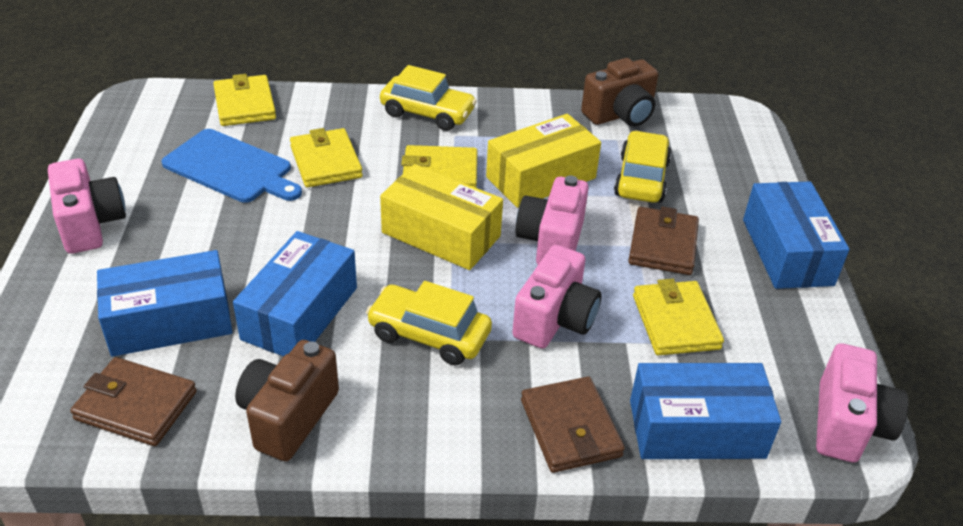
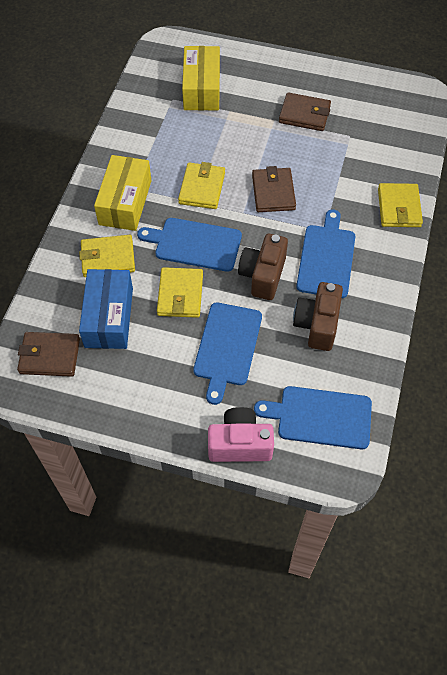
blue box: [97,250,232,357] [233,231,357,356] [630,363,781,459] [743,181,849,289] = 4 -> [79,269,133,349] = 1
blue cutting board: [162,129,302,203] = 1 -> [137,218,242,272] [193,302,262,405] [254,386,372,449] [296,210,355,298] = 4
pink camera: [48,159,126,254] [512,245,601,349] [515,175,589,265] [816,343,908,462] = 4 -> [208,407,274,462] = 1
yellow car: [366,281,492,365] [380,65,477,131] [614,130,672,203] = 3 -> none = 0

